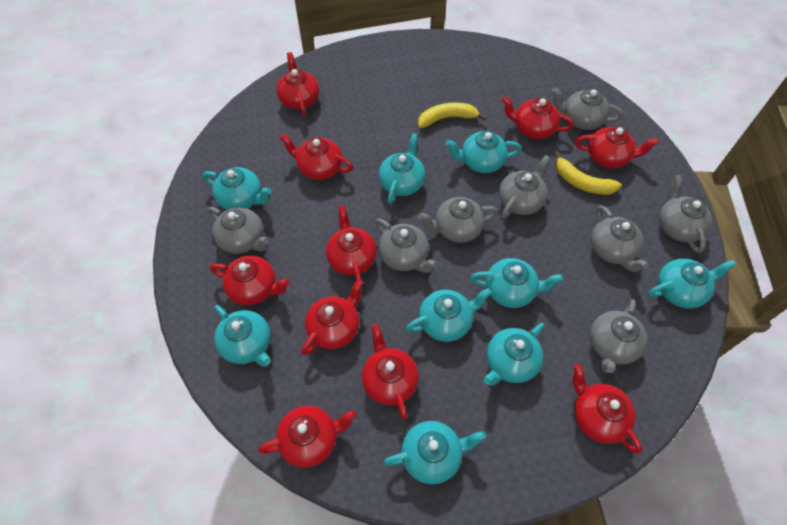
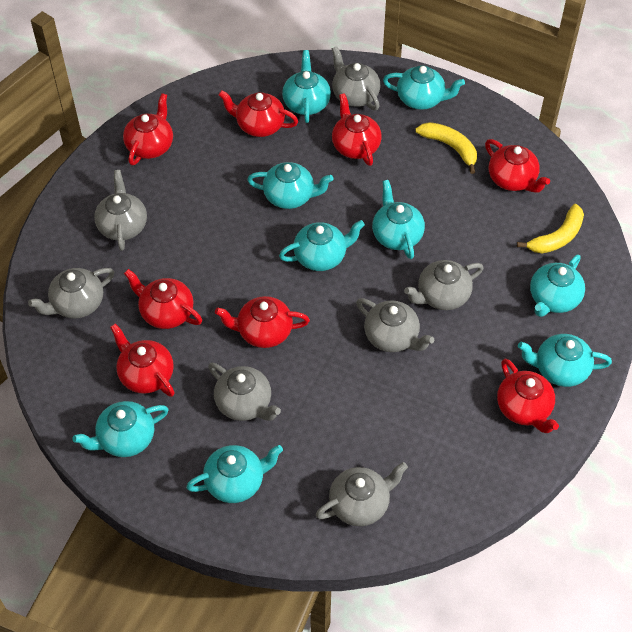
grey teapot: [207,207,269,254] [375,219,438,273] [418,197,499,243] [499,155,550,219] [552,87,623,130] [590,299,648,373] [591,205,649,272] [659,175,712,253] = 8 -> [28,268,114,318] [94,170,147,251] [208,363,281,421] [316,462,408,526] [332,46,380,111] [356,298,434,352] [404,260,484,310] = 7
red teapot: [210,256,290,305] [258,406,356,468] [276,52,319,115] [280,134,353,180] [301,279,363,355] [326,205,377,281] [362,324,419,420] [502,96,574,139] [572,364,642,454] [575,127,659,168] = 10 -> [110,323,175,397] [123,93,173,165] [124,269,202,329] [215,296,310,348] [218,90,298,137] [332,93,382,166] [485,139,550,193] [497,359,559,433] = 8

